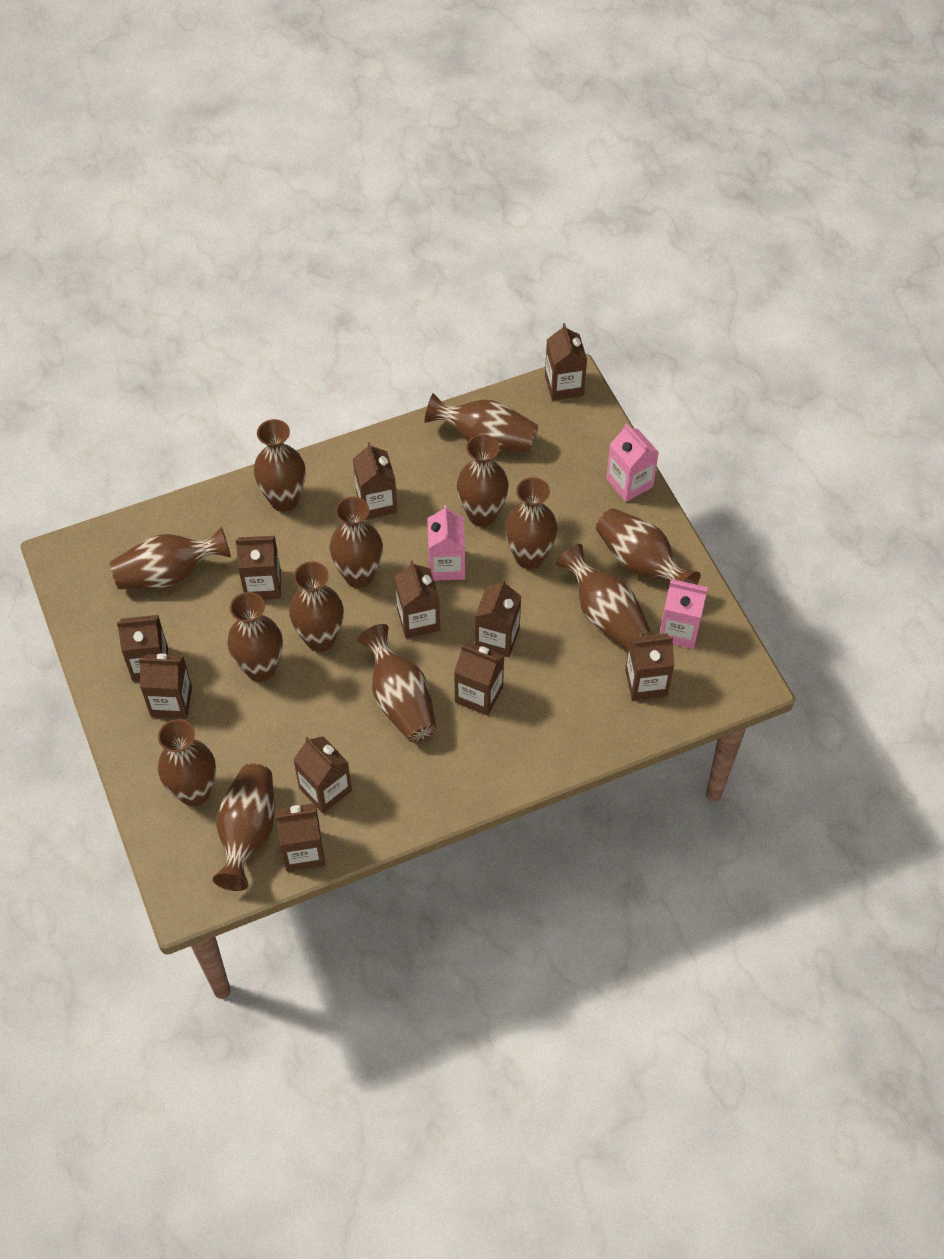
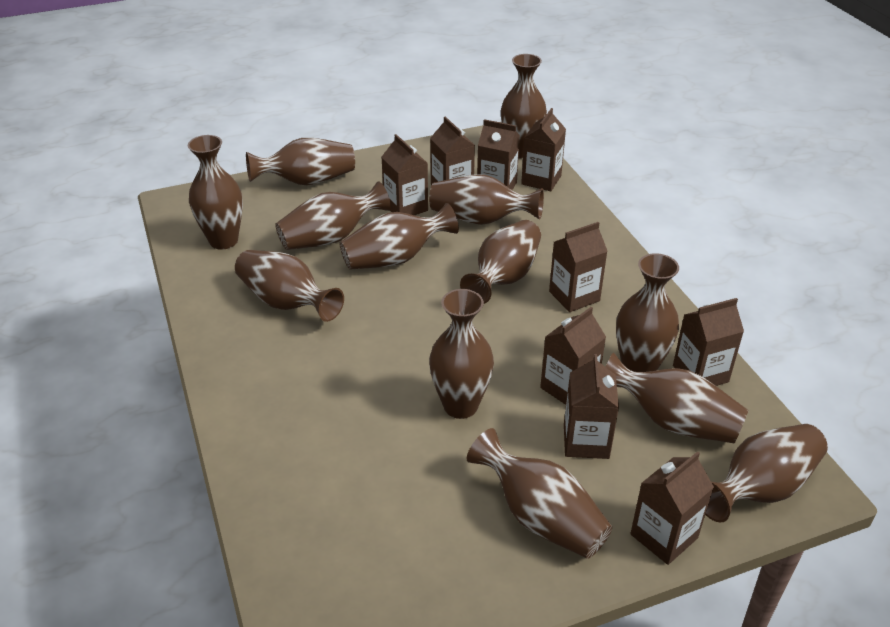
brown carton: [117,615,168,681] [139,654,192,719] [236,536,281,599] [275,803,325,872] [293,736,352,813] [353,442,397,520] [395,560,440,638] [454,642,504,716] [475,579,521,657] [545,323,587,401] [625,633,674,700] = 11 -> [382,134,428,215] [430,116,475,185] [477,119,520,190] [521,108,566,191] [540,307,606,405] [549,222,608,312] [564,354,619,459] [630,451,714,565] [673,298,744,386] = 9
pink carton: [427,505,465,581] [606,423,659,502] [660,579,708,649] = 3 -> none = 0

